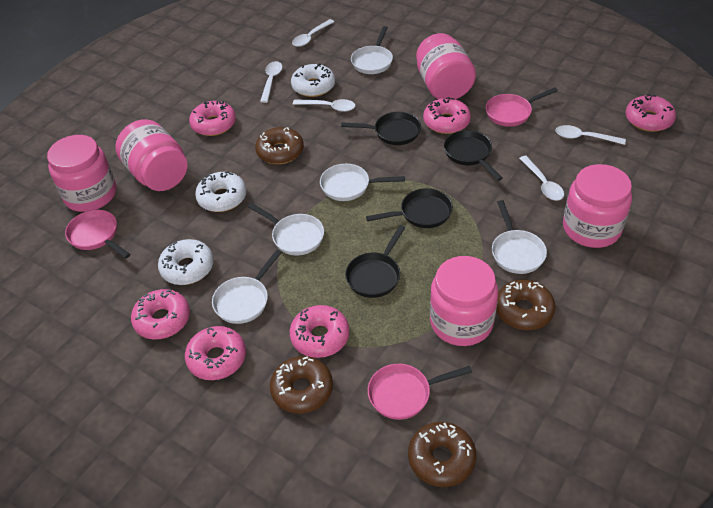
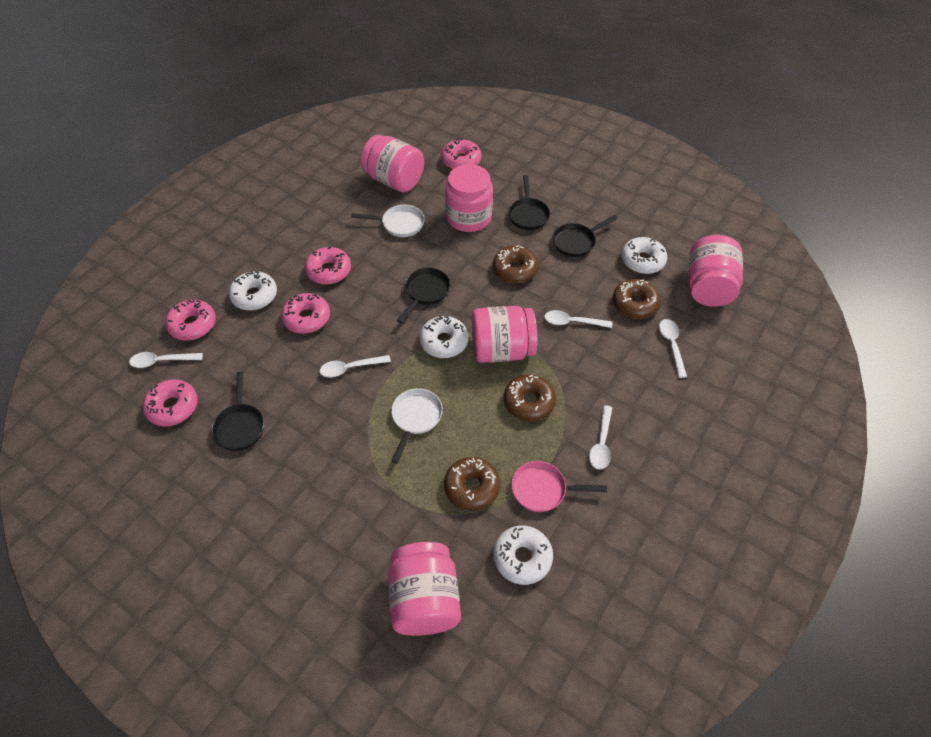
pink donut: [131,289,190,339] [185,326,246,380] [189,101,236,136] [290,305,350,358] [423,97,471,134] [626,94,676,132] = 6 -> [143,379,198,426] [165,299,216,340] [281,293,330,334] [305,246,351,285] [441,139,481,169] = 5
pink pan: [65,210,130,259] [368,364,472,420] [486,87,558,127] = 3 -> [511,461,607,512] = 1
white donut: [158,239,214,285] [195,171,247,212] [291,63,335,97] = 3 -> [229,271,277,310] [420,316,469,358] [493,525,553,585] [621,237,667,274] = 4
white pan: [212,250,282,324] [248,203,324,255] [320,164,405,201] [351,26,393,74] [492,200,547,274] = 5 -> [351,205,424,237] [391,388,443,464] = 2

